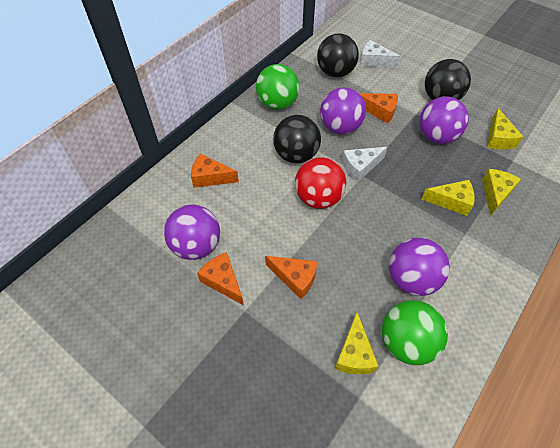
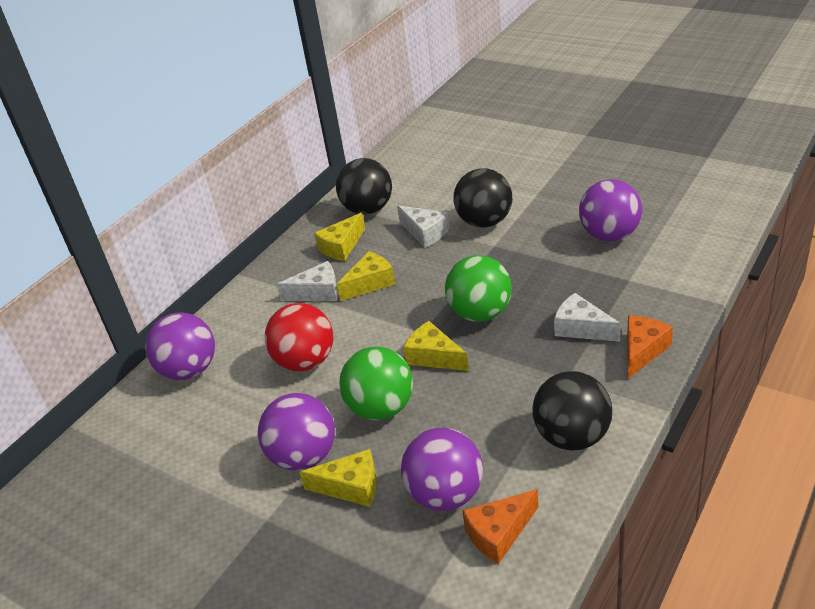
orange cheese: [191,153,239,188] [197,252,244,305] [265,256,318,299] [359,93,398,124] = 4 -> [462,489,539,564] [627,315,673,379] = 2
white cheese: [342,147,387,183] [360,40,400,68] = 2 -> [277,261,338,301] [397,205,449,248] [554,293,621,342] = 3

